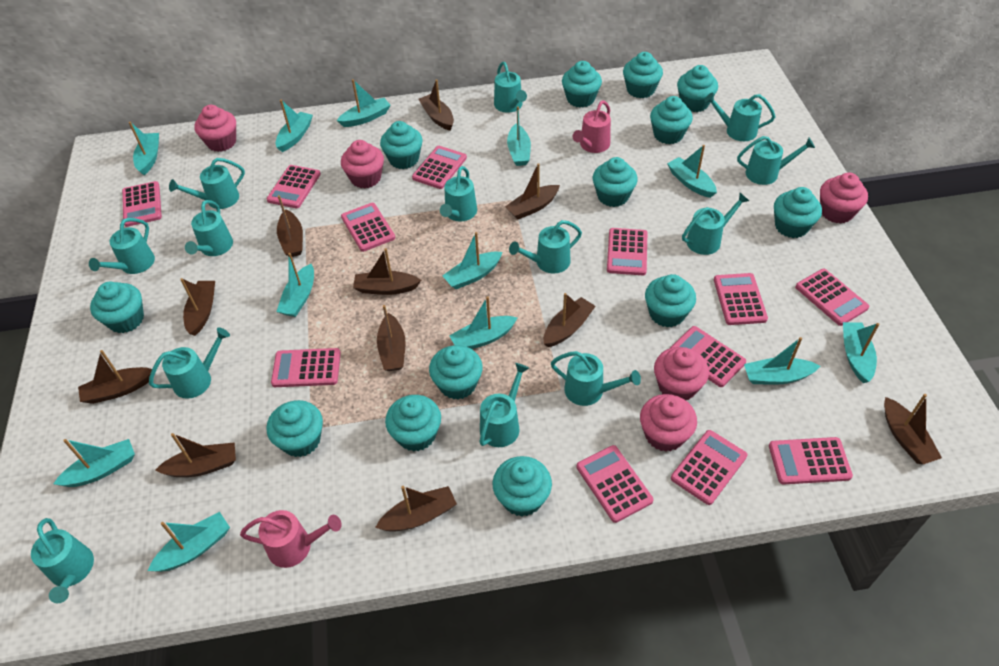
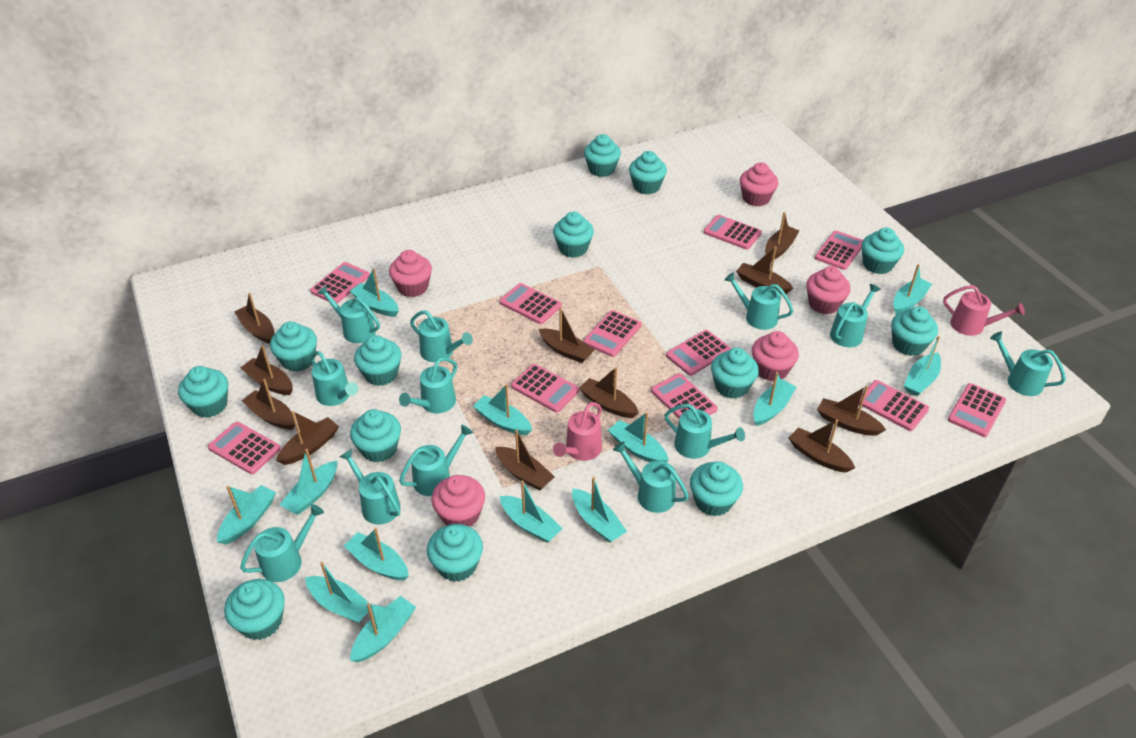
pink calculator: [122,181,162,227] [266,165,321,208] [271,348,341,387] [341,203,395,252] [412,146,467,189] [577,445,653,523] [607,228,648,275] [670,326,746,387] [671,430,747,505] [714,273,768,325] [769,437,853,484] [795,269,869,326] = 12 -> [208,422,281,474] [310,262,370,304] [499,283,562,324] [511,364,579,412] [583,310,642,357] [651,373,717,419] [666,330,731,376] [703,215,762,250] [815,231,863,270] [859,380,929,431] [948,383,1006,437] = 11
turquoise boat: [53,439,135,487] [129,122,159,175] [148,512,230,572] [276,100,313,152] [276,253,314,317] [337,79,391,127] [442,232,502,289] [449,296,518,349] [507,106,531,166] [667,145,717,198] [744,337,820,385] [843,322,879,383] = 12 -> [217,485,276,545] [280,449,337,515] [305,562,371,623] [344,528,409,580] [350,268,399,317] [350,596,416,662] [473,384,532,435] [500,480,563,543] [572,477,627,543] [608,412,669,462] [753,372,796,426] [893,264,932,315] [904,336,941,396] = 13
turquoise watering can: [31,518,94,603] [89,218,155,274] [149,328,230,399] [169,158,245,209] [185,200,233,256] [440,166,477,222] [479,363,529,447] [494,62,527,113] [509,220,582,274] [551,351,641,406] [682,193,749,255] [704,92,775,141] [737,136,815,185] = 13 -> [240,504,324,582] [311,351,358,406] [317,285,380,343] [340,449,401,524] [399,357,457,413] [399,425,473,496] [410,310,473,362] [613,441,689,513] [664,404,745,459] [725,272,793,330] [830,284,881,347] [990,332,1066,396] = 12

